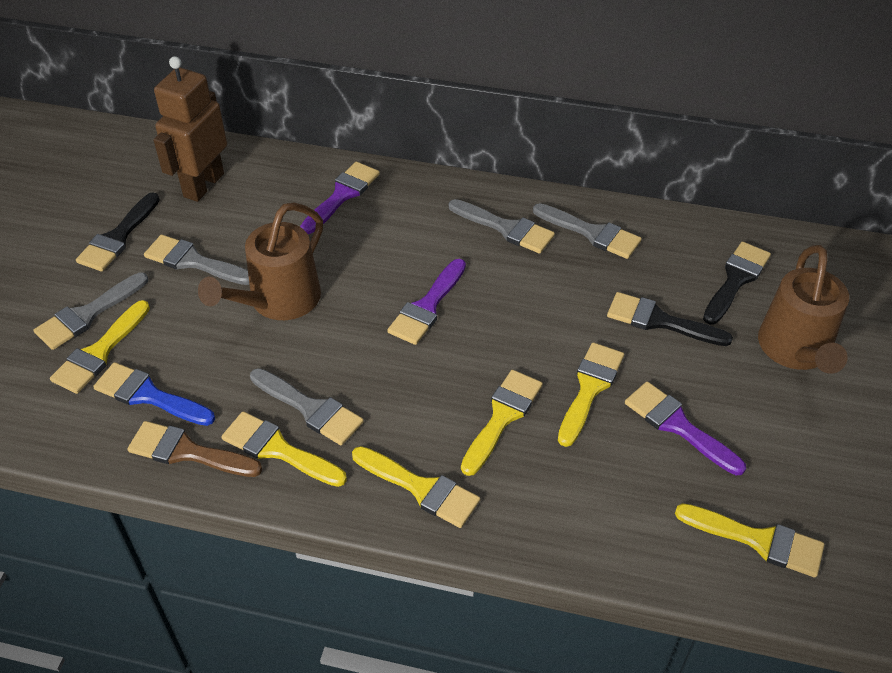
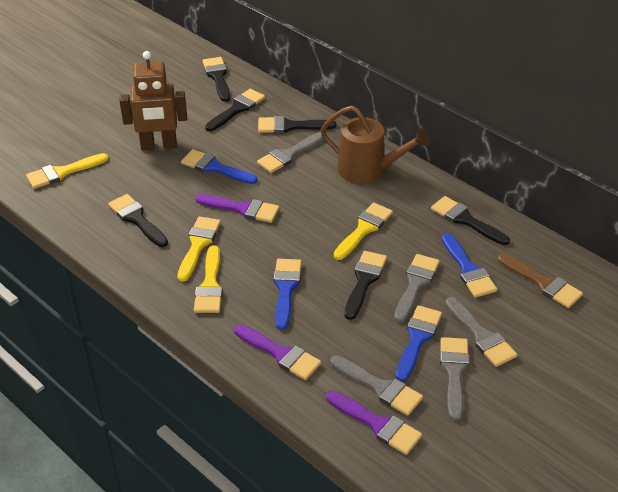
black brush: [76,192,160,271] [607,292,733,346] [703,242,771,325] = 3 -> [108,194,168,247] [203,57,230,102] [205,89,265,131] [258,116,336,133] [344,251,387,320] [431,196,510,245] = 6
blue brush: [93,362,215,426] = 1 -> [181,149,258,184] [274,259,302,330] [396,305,442,382] [442,233,497,298] = 4
brown watering can: [198,203,323,320] [758,245,849,374] = 2 -> [320,105,430,184] = 1
yellow brush: [50,300,150,394] [221,411,347,487] [352,446,480,528] [461,370,543,476] [558,342,624,447] [675,503,824,577] = 6 -> [26,153,109,189] [177,216,221,282] [194,245,223,313] [334,203,393,260] = 4

